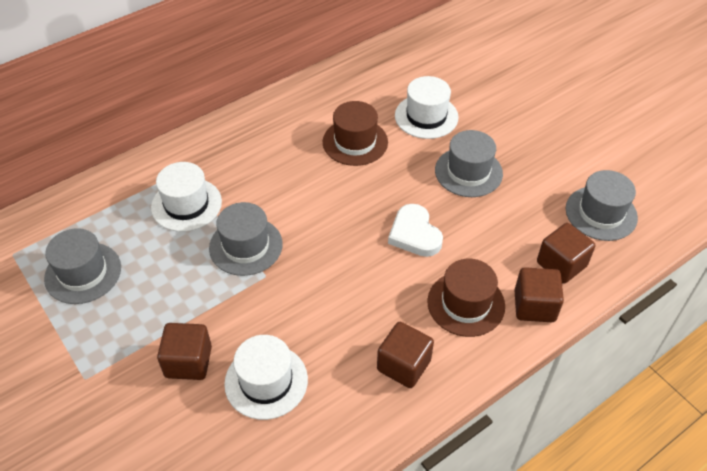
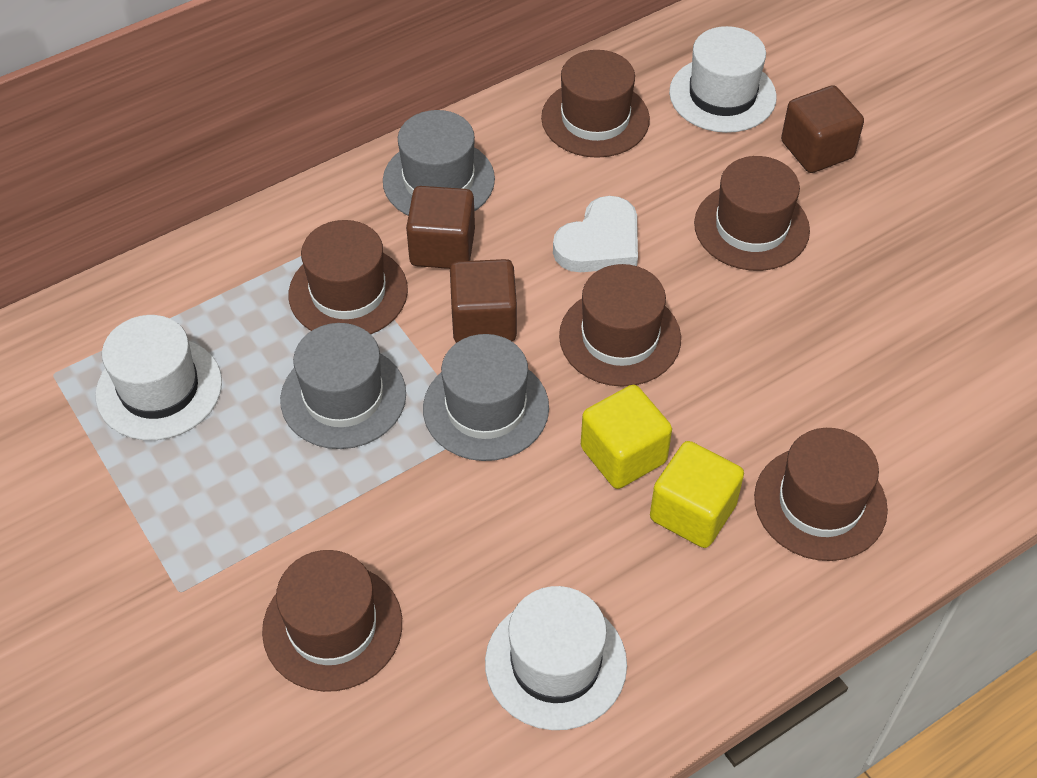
brown cube: [157,323,212,380] [377,322,434,388] [514,267,564,322] [537,223,595,284] = 4 -> [406,186,475,269] [450,259,517,343] [781,85,864,173] = 3
brown hat: [323,101,388,166] [427,259,505,337] = 2 -> [262,550,402,692] [289,220,408,335] [541,50,650,158] [559,264,681,387] [694,156,810,271] [754,428,888,561] = 6
grey hat: [44,228,121,304] [209,202,283,276] [435,130,503,197] [566,170,638,241] = 4 -> [280,323,406,449] [383,110,495,215] [423,334,549,461] = 3
yellow cube: none = 0 -> [581,385,672,489] [650,441,744,548] = 2

